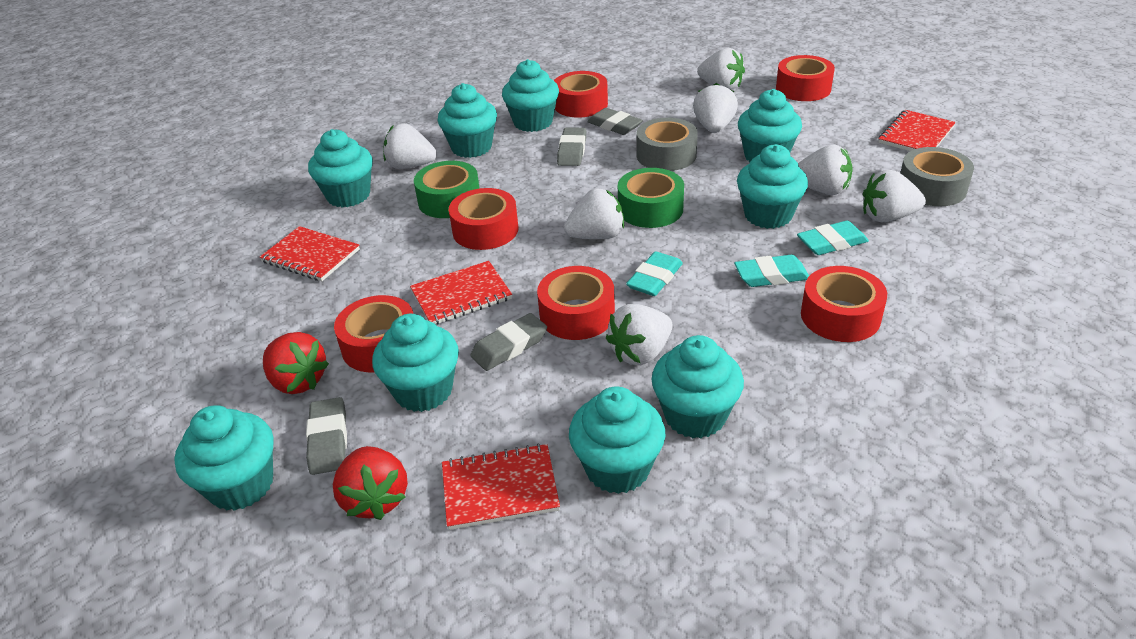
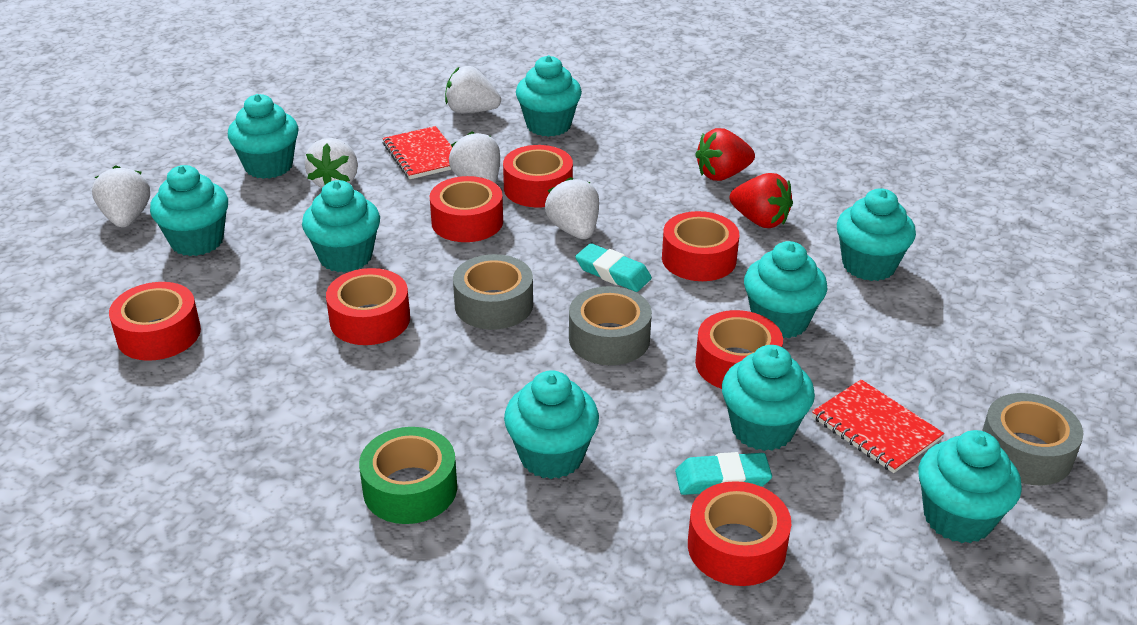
green tape: [414,161,479,218] [618,168,684,228] = 2 -> [359,427,457,524] = 1
grey eraser: [306,397,347,475] [470,313,547,371] [557,128,586,166] [587,108,643,135] = 4 -> none = 0
grey tape: [637,118,698,171] [900,147,974,206] = 2 -> [453,254,533,330] [569,286,652,365] [982,393,1083,485] = 3
red notebook: [260,226,360,281] [410,261,512,325] [442,443,560,530] [878,110,956,151] = 4 -> [382,126,452,179] [812,379,944,473] = 2
red tape: [334,295,413,372] [449,188,518,250] [537,266,615,340] [554,71,608,118] [776,55,835,101] [801,266,887,342] = 6 -> [109,282,201,361] [326,268,410,345] [430,176,503,242] [503,145,573,207] [662,211,739,281] [688,481,791,586] [695,310,783,389] = 7
turquoise eraser: [626,252,683,296] [734,255,809,287] [797,221,869,255] = 3 -> [575,244,652,292] [675,452,772,495] = 2
white strawberry: [383,123,437,169] [564,188,624,239] [606,304,673,365] [693,83,738,133] [697,48,745,90] [798,145,853,195] [863,170,926,222] = 7 -> [92,165,150,227] [304,138,358,188] [445,66,501,113] [449,131,500,183] [545,177,599,239] = 5

